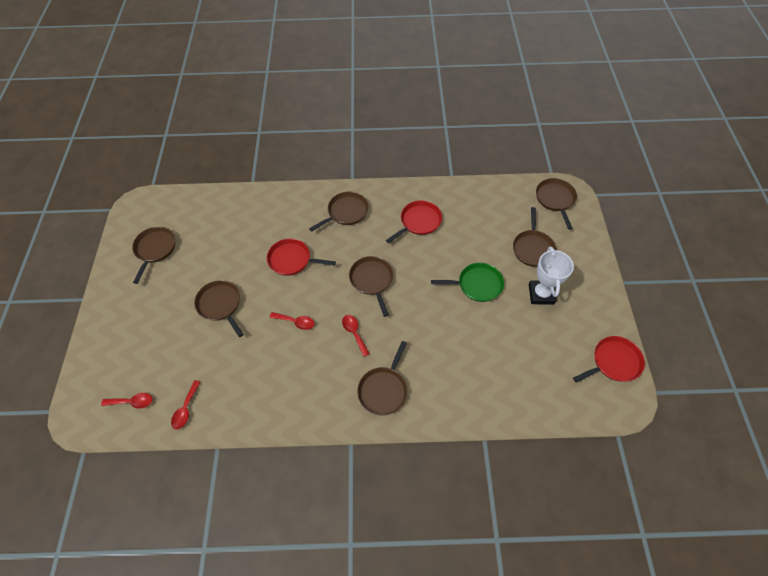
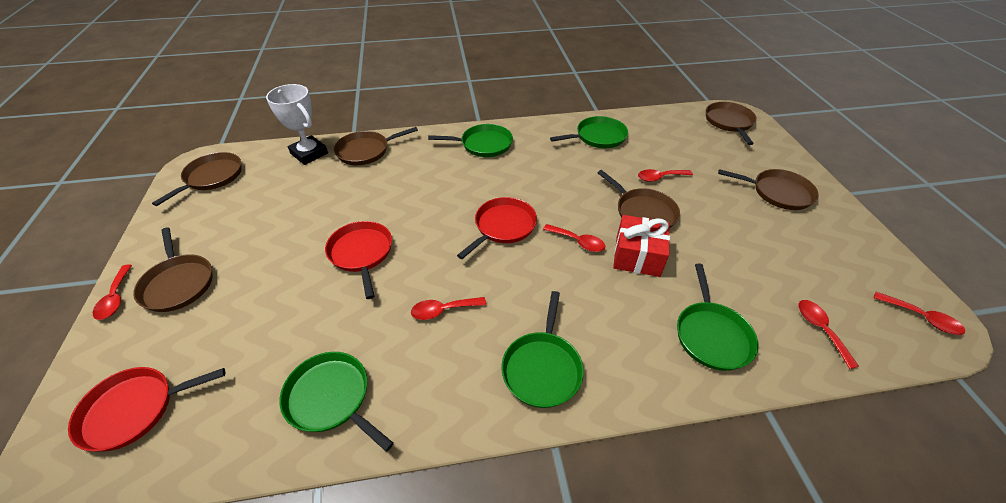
brown pan: [132,226,175,284] [194,280,244,337] [309,191,368,232] [349,256,393,317] [357,341,407,415] [513,207,557,267] [536,178,577,230] = 7 -> [133,227,212,312] [152,152,242,206] [334,127,418,165] [598,170,680,229] [706,102,757,145] [718,169,819,210] = 6
green pan: [431,263,504,302] = 1 -> [280,352,394,452] [428,124,513,157] [501,291,584,408] [550,116,628,148] [677,264,758,371] = 5
red gift: none = 0 -> [613,215,670,277] = 1
red spoon: [101,393,153,409] [171,380,201,429] [269,312,315,330] [342,315,370,357] = 4 -> [93,264,132,320] [411,297,486,320] [543,224,606,252] [638,169,693,182] [799,300,859,369] [873,292,965,335] = 6

